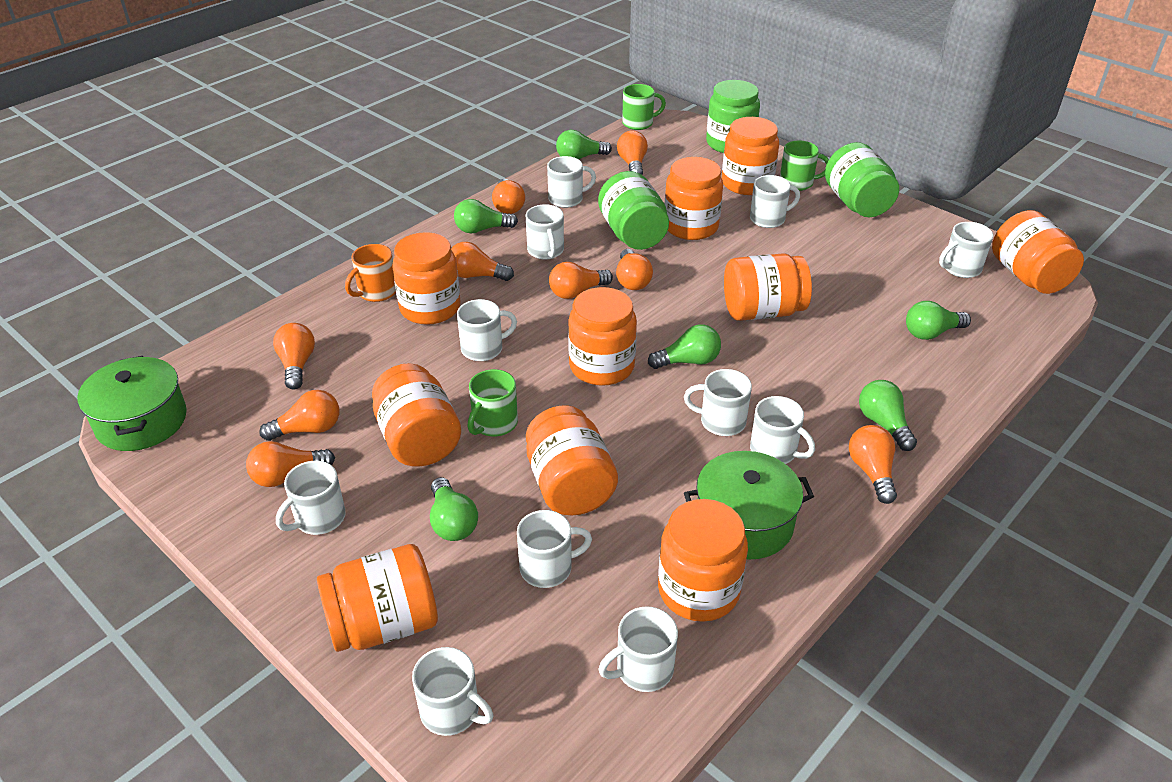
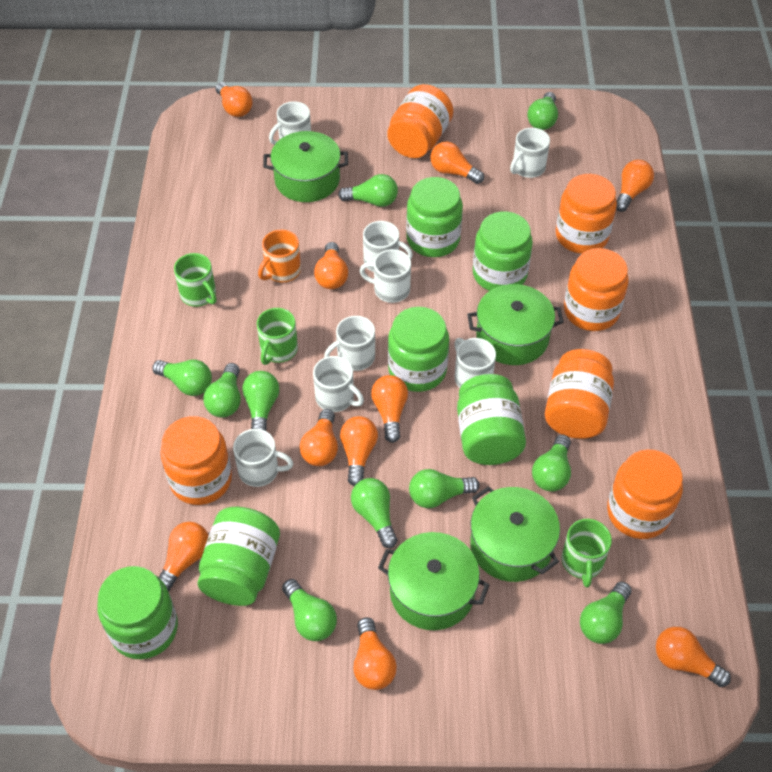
green jar: [598,171,669,250] [706,80,760,153] [825,142,899,217] = 3 -> [97,566,178,659] [197,507,280,606] [388,307,449,392] [406,177,463,257] [457,374,526,465] [473,211,533,291] = 6
green light bulb: [430,477,478,541] [454,199,518,234] [556,130,612,159] [648,324,721,369] [859,380,917,451] [906,301,971,340] = 6 -> [152,360,212,396] [203,363,241,418] [242,371,279,431] [282,579,337,641] [338,174,398,207] [351,478,397,548] [409,469,480,508] [527,92,558,130] [532,435,571,492] [580,582,631,644] = 10
green pot: [77,356,187,451] [684,451,814,559] = 2 -> [263,131,348,202] [378,532,489,630] [467,284,564,365] [470,486,560,582] = 4
orange jar: [317,544,438,652] [372,363,461,467] [393,232,460,325] [526,405,618,515] [568,287,637,386] [658,499,748,622] [665,157,723,240] [722,117,779,195] [724,253,812,321] [992,210,1084,294] = 10 -> [160,416,232,505] [387,84,453,158] [545,349,614,439] [556,174,617,254] [564,248,629,331] [607,449,683,539] = 6
orange light bulb: [246,441,335,487] [259,390,339,441] [273,323,315,390] [451,242,514,281] [492,179,525,214] [549,262,613,299] [616,249,653,290] [617,130,648,175] [849,425,897,504] = 9 -> [158,522,209,592] [215,82,253,117] [300,409,338,466] [314,242,348,289] [340,416,378,486] [353,617,397,690] [371,375,408,443] [430,142,484,184] [616,160,654,212] [656,627,731,687] = 10
white mug: [276,461,346,535] [412,647,493,736] [457,299,517,361] [517,510,592,588] [526,204,564,260] [547,156,596,208] [598,606,678,692] [684,369,752,436] [750,175,800,228] [750,396,815,464] [939,222,993,278] = 11 -> [233,429,293,487] [269,101,311,145] [313,356,364,412] [324,316,375,371] [360,249,411,303] [363,221,413,272] [454,338,496,388] [510,128,550,178] = 8

